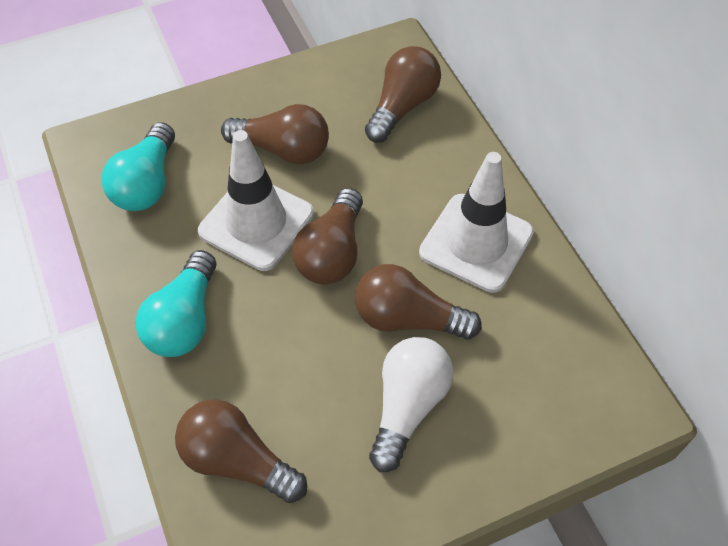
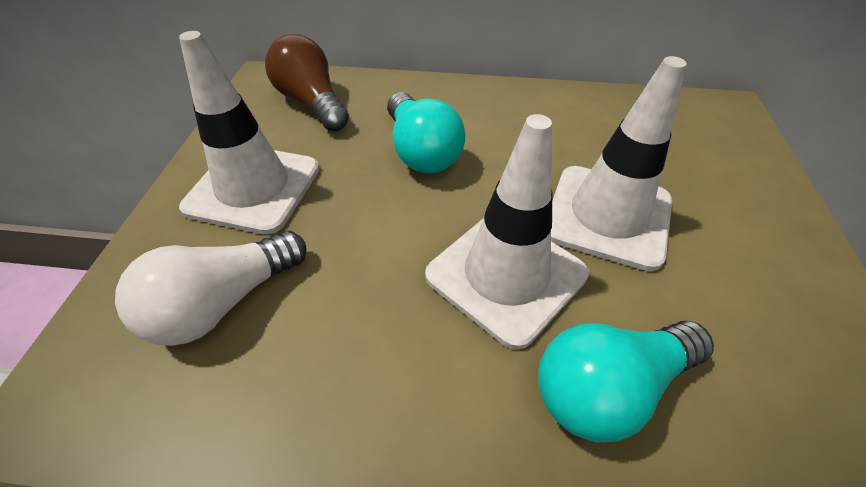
brown light bulb: [175,400,307,503] [221,104,329,164] [292,188,363,285] [355,264,482,340] [365,46,441,143] = 5 -> [265,34,349,132] = 1
white traffic cone: [198,130,314,271] [419,152,534,293] = 2 -> [179,31,319,234] [425,114,589,350] [551,56,687,271] = 3

